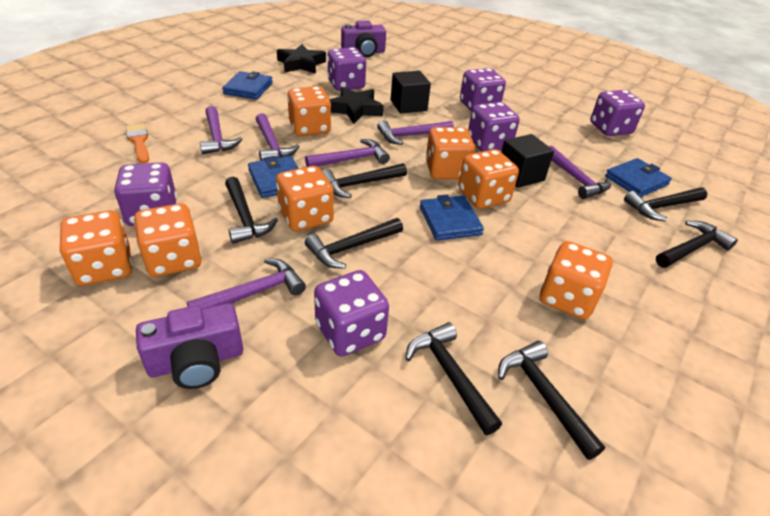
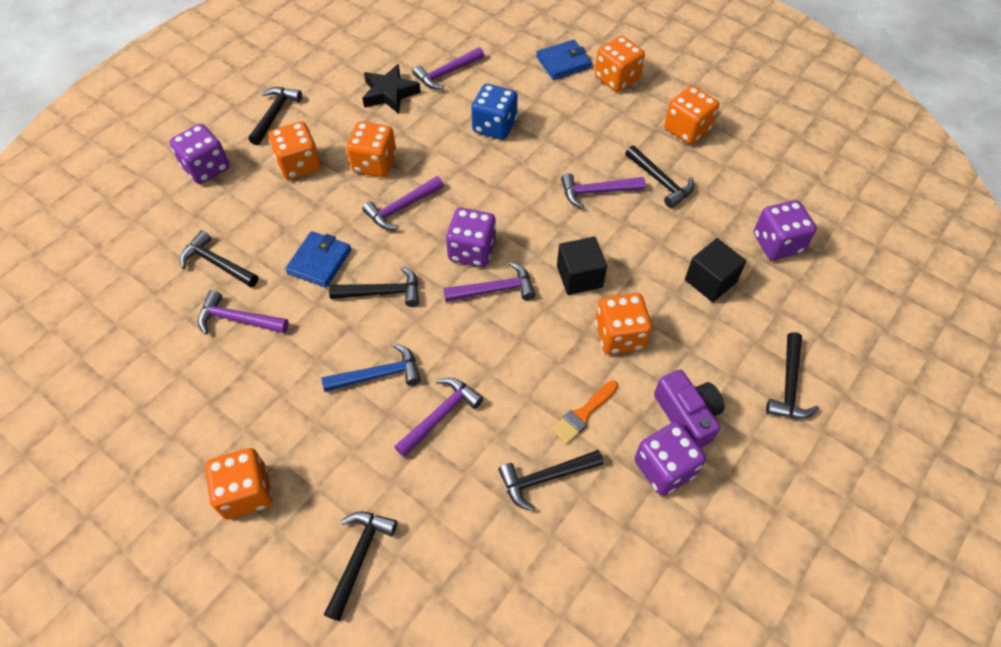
black star: [277,44,326,74] [329,87,384,124] = 2 -> [362,64,421,114] = 1
blue dice: none = 0 -> [471,84,518,140] = 1
blue hammer: none = 0 -> [322,343,421,392] = 1
blue wallet: [222,71,273,99] [248,156,299,198] [420,195,484,241] [605,158,672,197] = 4 -> [285,231,351,288] [536,40,592,80] = 2
orange dice: [59,210,132,286] [134,203,202,277] [276,166,334,231] [287,86,331,136] [426,127,475,179] [459,149,519,209] [540,241,613,319] = 7 -> [205,448,272,519] [268,122,321,180] [346,122,396,177] [595,36,645,92] [595,293,652,355] [664,86,719,144] = 6
purple camera: [136,303,243,389] [341,21,386,57] = 2 -> [654,370,724,448] = 1
purple dice: [114,162,177,226] [314,270,389,357] [327,47,366,91] [460,68,506,112] [468,102,519,152] [590,90,645,136] = 6 -> [169,124,230,184] [446,208,496,267] [634,422,706,496] [754,200,817,260] = 4

